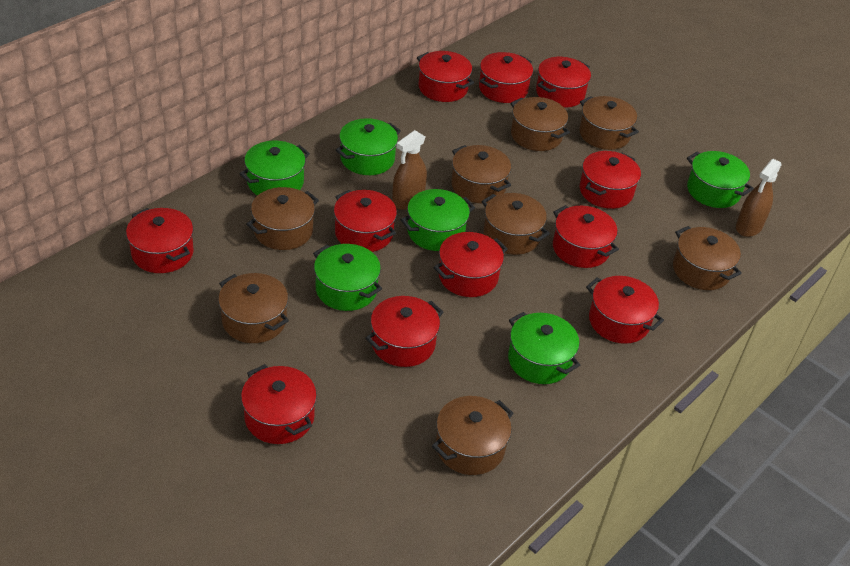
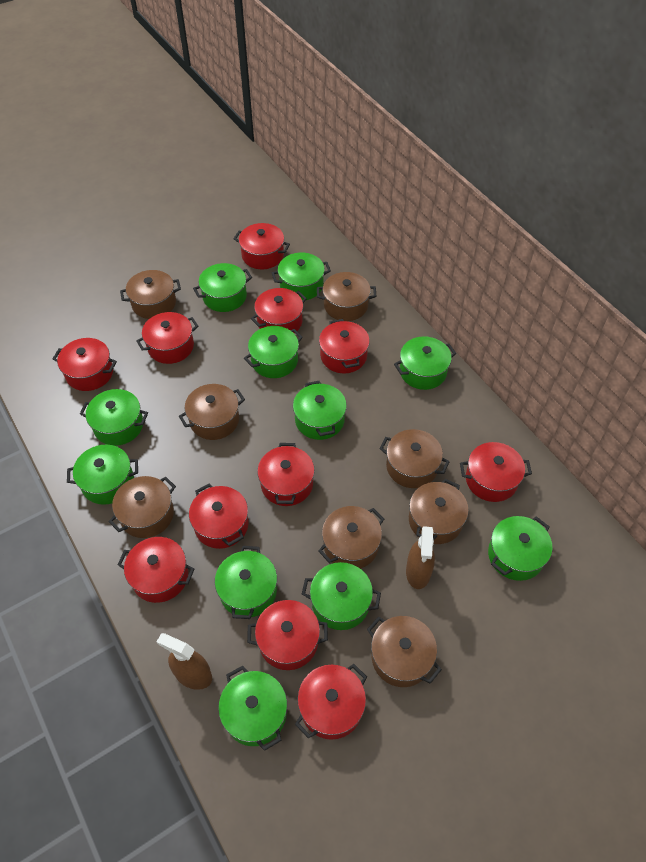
green pot: [239,140,310,196] [313,244,382,311] [336,118,401,175] [401,189,475,251] [508,312,580,384] [687,151,754,208] = 6 -> [67,445,138,505] [80,389,148,446] [193,263,252,312] [215,546,277,619] [218,666,287,751] [244,326,303,378] [272,253,331,300] [293,381,347,440] [302,562,381,630] [394,336,456,390] [488,516,553,581] = 11

